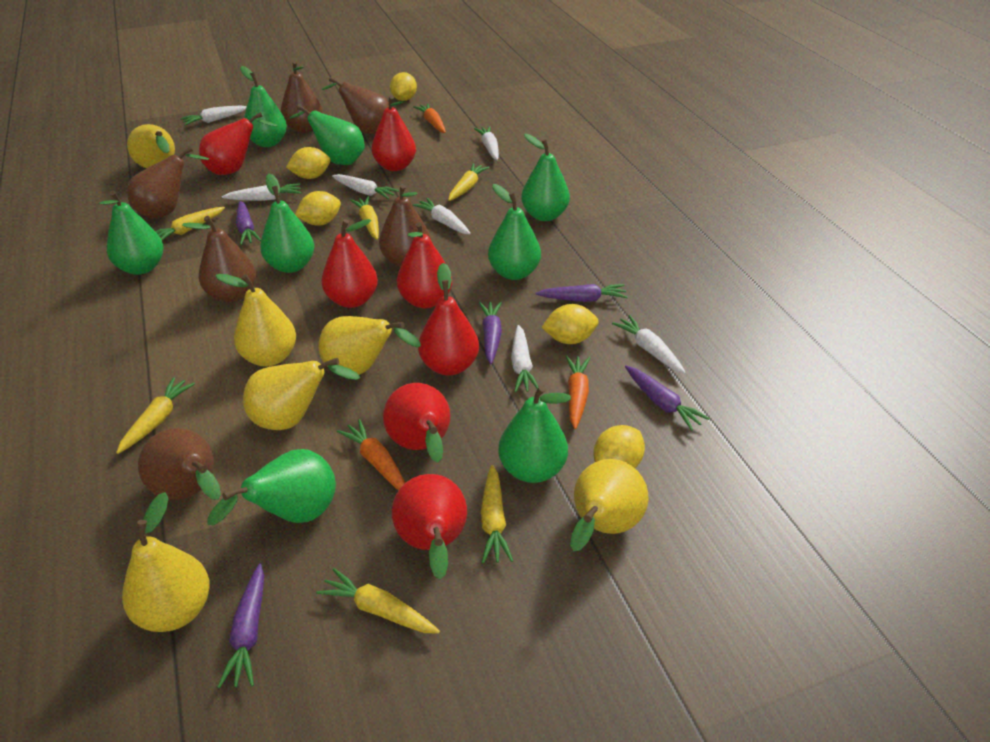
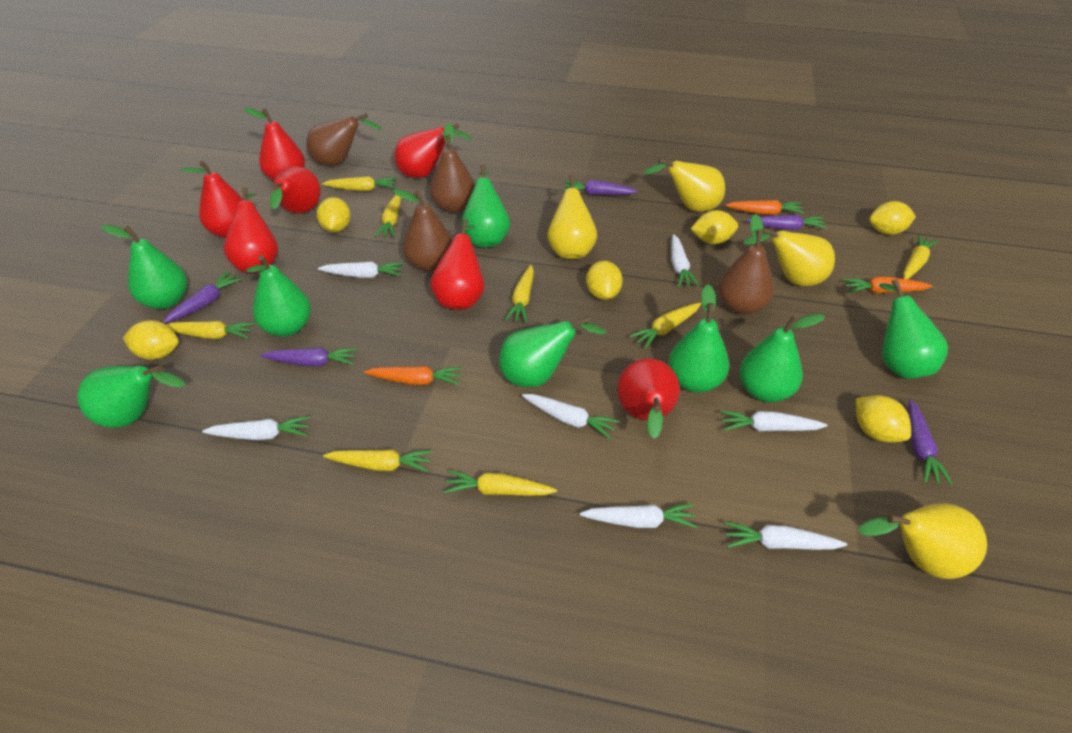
brown pear: [127,147,209,219] [138,428,221,500] [182,216,256,303] [281,61,323,133] [322,77,389,134] [379,184,431,267] = 6 -> [307,113,382,166] [393,189,453,272] [430,123,475,213] [718,214,774,315] = 4
yellow carrot: [116,377,195,454] [155,207,225,241] [316,568,440,634] [350,196,379,240] [448,163,490,201] [481,465,513,564] = 6 -> [166,321,255,339] [322,176,397,191] [323,449,433,472] [375,195,401,238] [444,470,557,496] [505,265,534,323] [629,303,701,349] [903,234,938,279] = 8
yellow lemon: [286,147,330,179] [295,191,341,226] [390,72,417,101] [541,304,599,344] [593,425,645,468] = 5 -> [123,320,179,360] [317,197,351,233] [586,261,623,300] [691,210,738,244] [856,395,911,443] [869,201,916,235] = 6
yellow pear: [122,492,210,632] [127,124,175,168] [215,274,296,366] [243,358,360,430] [318,316,421,375] [570,459,648,551] = 6 -> [547,175,597,259] [644,158,725,212] [743,228,835,286] [858,504,987,579] = 4

